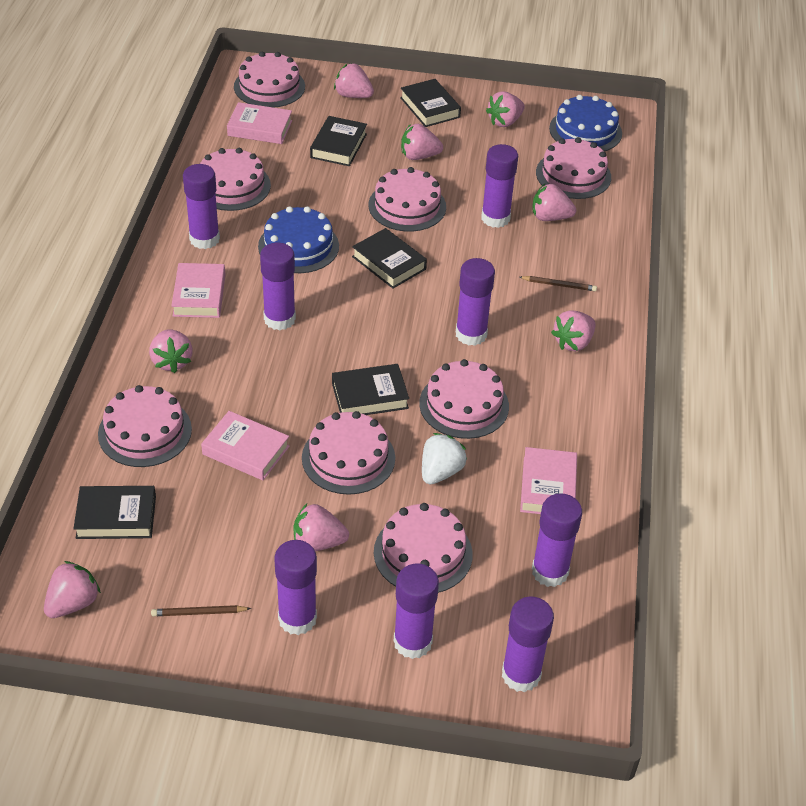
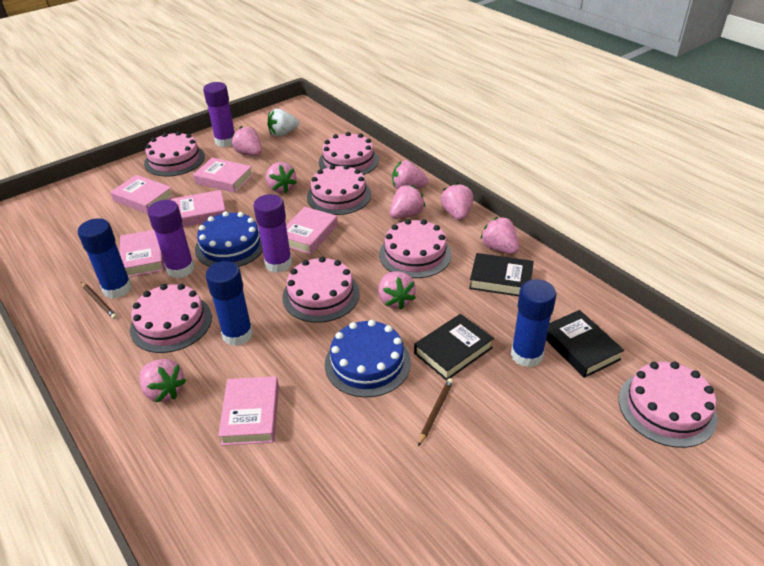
black book: [73,486,156,539] [310,116,367,166] [332,364,409,415] [352,228,427,289] [400,79,461,127] = 5 -> [414,314,494,381] [469,253,534,296] [546,310,624,378] = 3
blue glue stick: none = 0 -> [78,218,132,299] [206,261,253,346] [511,279,556,367] = 3
pink book: [171,263,225,318] [201,411,290,480] [227,102,292,144] [520,447,577,514] = 4 -> [110,175,174,214] [120,230,165,277] [171,190,226,227] [193,158,253,193] [218,376,279,446] [286,207,338,255] = 6
pink cake: [98,385,192,467] [200,148,271,211] [234,52,305,108] [302,411,395,495] [368,167,446,231] [374,503,473,593] [419,359,509,439] [536,137,611,199] = 8 -> [130,284,212,353] [144,131,205,176] [282,257,360,323] [307,165,371,215] [319,132,379,175] [379,219,452,278] [619,362,717,448] = 7
purple glue stick: [183,164,220,249] [260,243,296,330] [274,540,317,635] [394,563,439,659] [456,258,495,346] [481,144,518,228] [502,597,554,692] [532,493,582,587] = 8 -> [148,200,195,278] [203,82,235,147] [253,194,292,273] = 3

